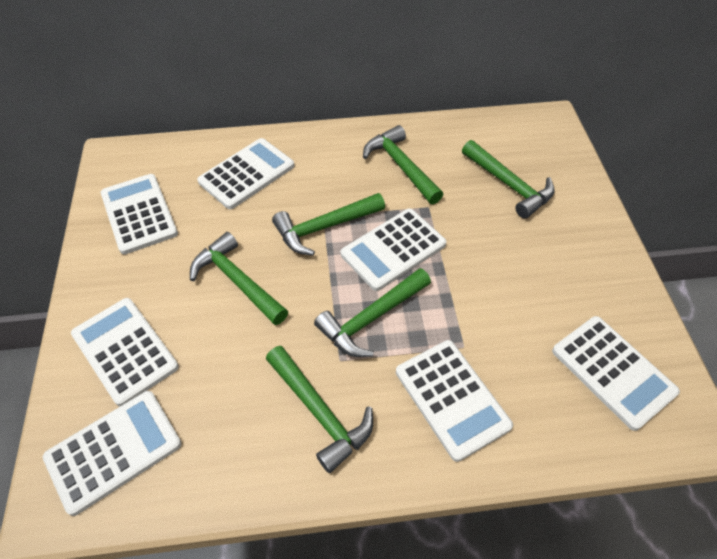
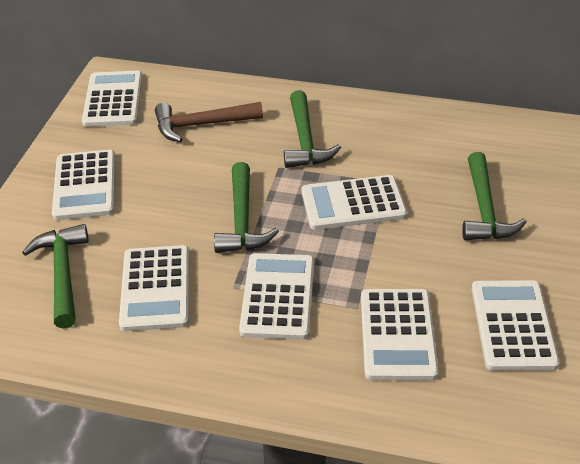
brown hammer: none = 0 -> [155,102,263,142] = 1
green hammer: [190,232,288,325] [266,346,373,473] [272,193,385,256] [314,268,431,357] [363,125,444,204] [462,140,554,219] = 6 -> [22,224,89,329] [214,162,279,253] [284,90,341,168] [462,152,526,240] = 4

